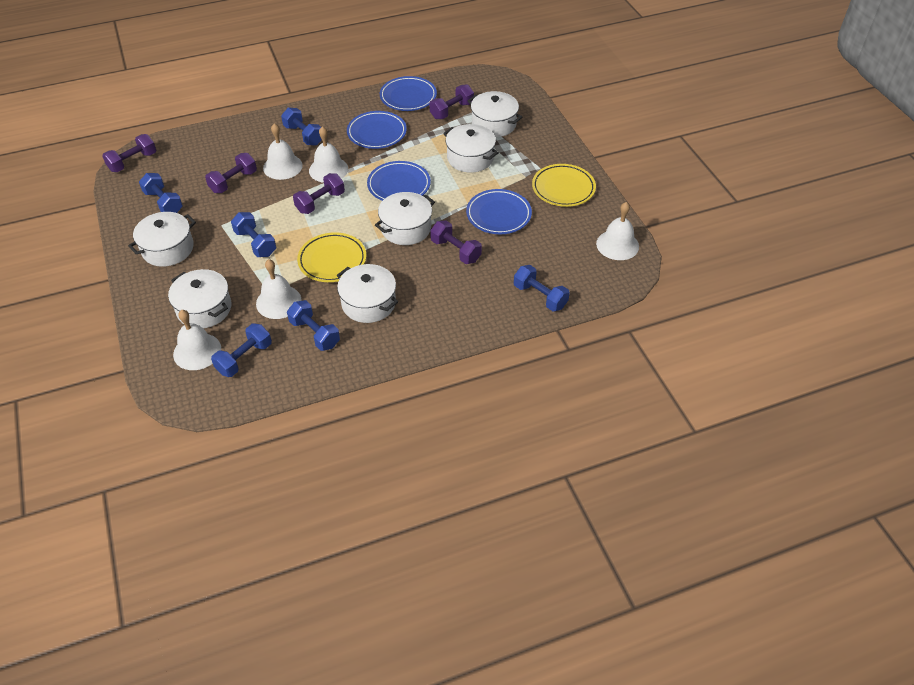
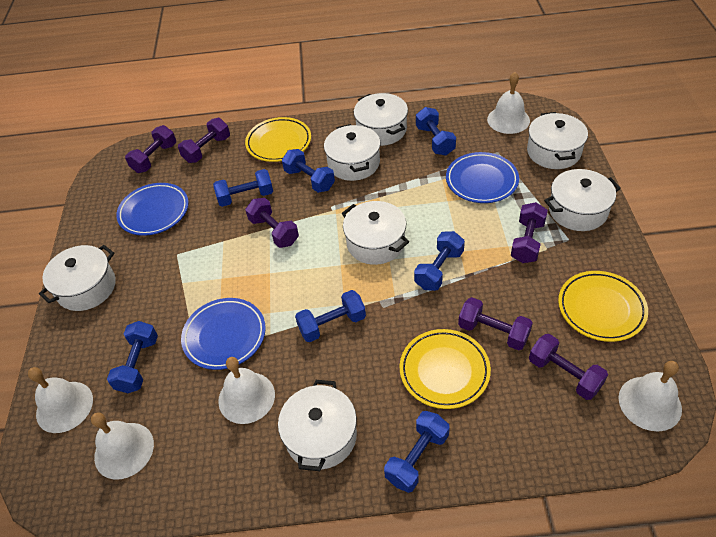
blue dumbbell: [139,173,183,213] [211,324,272,377] [231,212,276,257] [281,107,322,146] [287,300,340,351] [514,265,570,312] = 6 -> [107,321,158,393] [213,169,273,207] [282,149,335,193] [295,290,366,342] [384,411,450,493] [414,231,465,291] [416,107,456,155] = 7
blue plate: [347,111,407,149] [367,161,431,201] [380,76,437,111] [466,189,532,234] = 4 -> [116,183,189,236] [181,298,266,370] [446,152,519,203] = 3
purple dumbbell: [102,134,156,172] [205,153,257,193] [293,173,345,214] [429,84,474,119] [430,220,482,264] = 5 -> [125,125,176,173] [178,118,230,163] [245,198,299,248] [458,297,533,350] [511,202,548,263] [529,334,608,400] = 6
white pot: [128,212,196,267] [168,269,231,328] [337,264,398,323] [375,192,435,245] [443,124,499,173] [468,91,522,137] = 6 -> [39,245,116,311] [278,380,357,471] [324,124,380,181] [342,201,409,265] [354,93,408,146] [527,112,588,169] [544,169,621,231] = 7
yellow plate: [297,232,366,282] [532,164,596,207] = 2 -> [245,117,311,162] [400,329,491,409] [558,271,648,342] = 3

